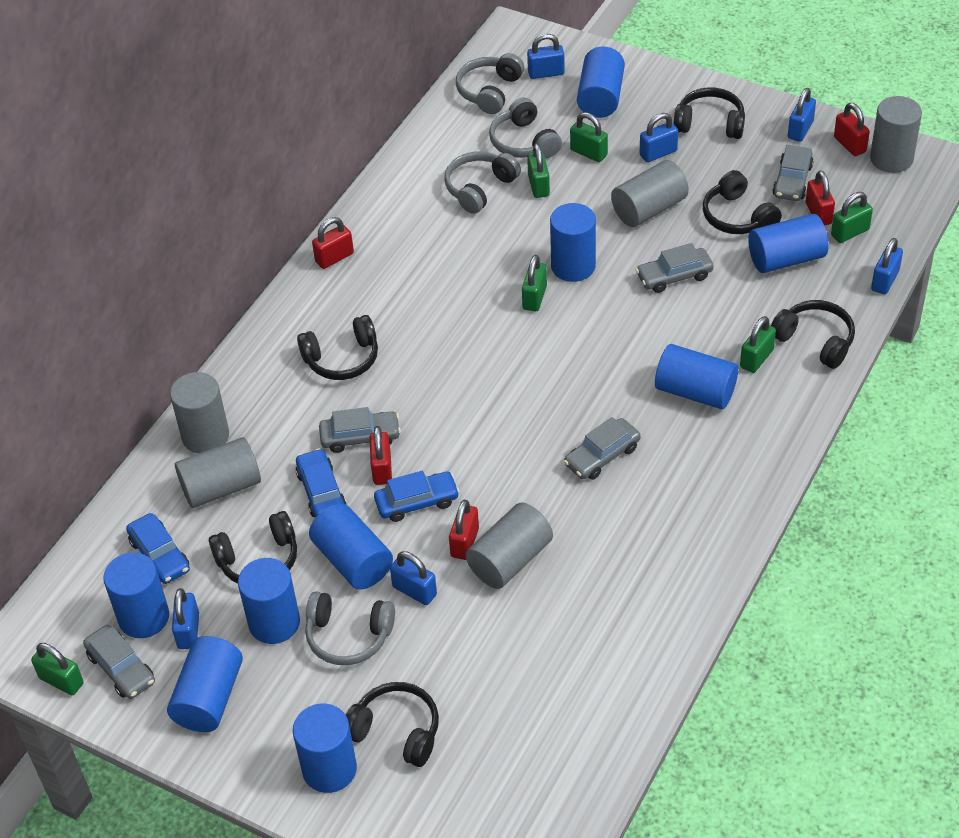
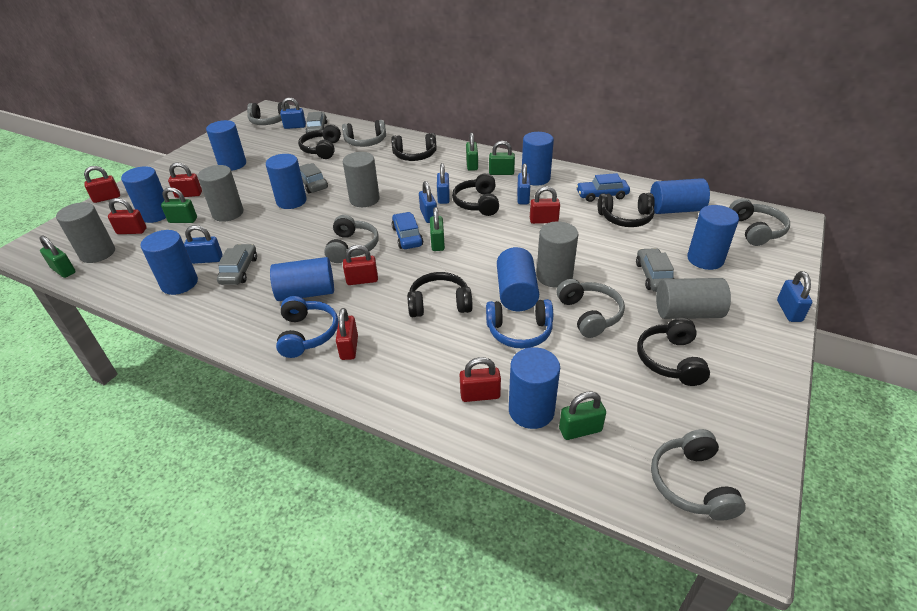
blue car: [126,513,190,584] [296,448,346,517] [374,471,460,522] = 3 -> [392,212,423,249] [576,173,630,202] = 2
blue cylinder: [103,552,169,638] [167,636,243,732] [238,558,300,644] [293,704,357,793] [309,503,393,590] [550,203,596,282] [577,46,625,118] [655,344,738,409] [748,214,828,273] = 9 -> [121,166,166,223] [141,230,198,295] [206,120,246,171] [266,154,307,209] [270,257,334,301] [497,247,539,311] [509,347,560,429] [522,132,554,186] [650,178,710,214] [687,205,739,270] = 10
blue headphones: none = 0 -> [276,296,338,358] [486,299,553,349] = 2
grey car: [83,625,155,699] [319,407,401,453] [564,417,641,480] [636,243,714,293] [772,145,814,201] = 5 -> [217,244,257,285] [299,163,328,193] [306,112,327,133] [636,248,674,292] = 4
grey headphones: [305,591,395,665] [444,151,521,214] [456,53,524,114] [489,98,562,158] = 4 -> [247,102,290,125] [324,215,379,263] [342,120,386,147] [557,279,625,338] [651,429,746,521] [729,198,790,246] = 6
red padlock: [312,217,354,269] [370,426,392,485] [449,500,479,560] [806,170,835,225] [834,103,870,156] = 5 -> [84,166,120,203] [108,198,147,234] [168,163,202,198] [336,308,358,360] [343,245,378,285] [460,357,501,402] [530,186,560,224] = 7

